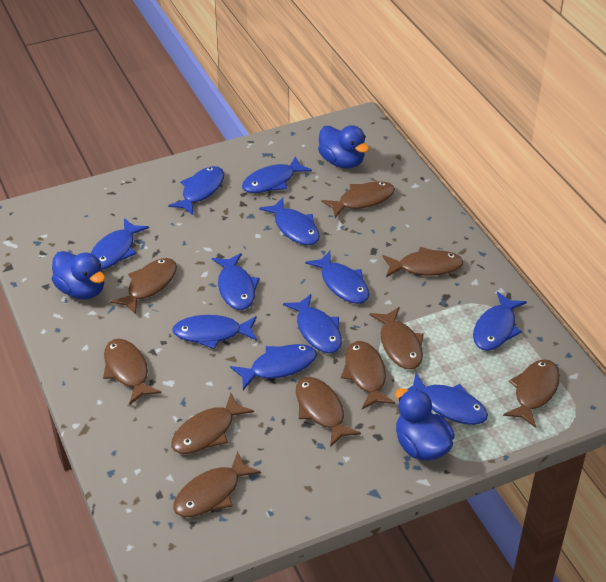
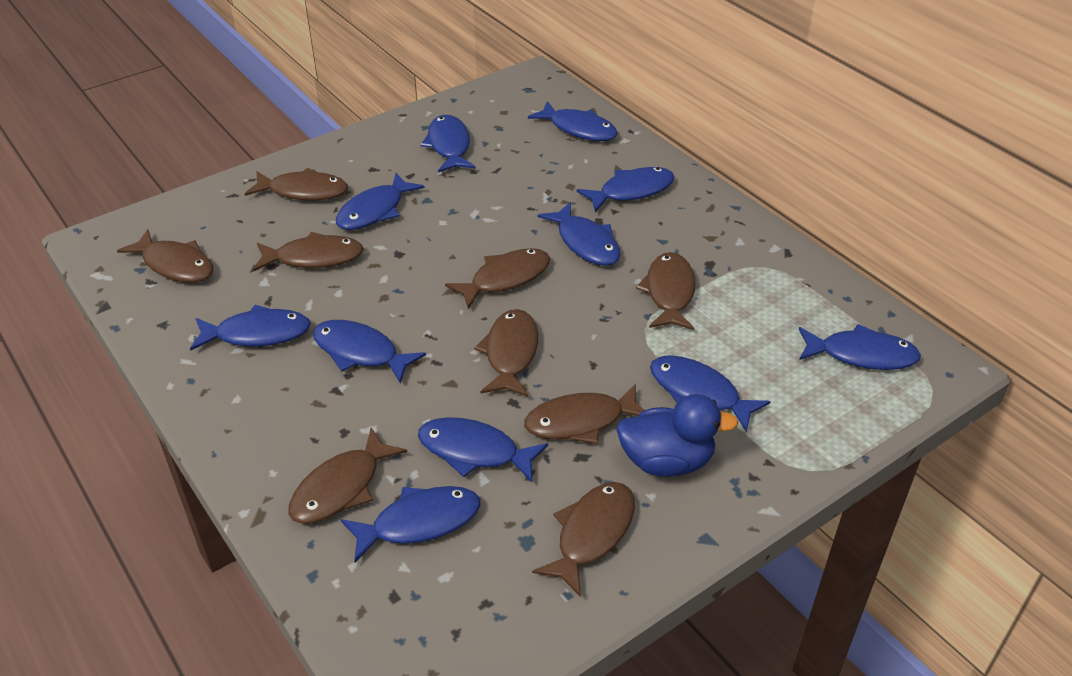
blue duck: [51,251,105,300] [318,125,369,169] [395,388,455,461] = 3 -> [616,394,738,477] = 1
brown fish: [103,339,161,405] [110,258,177,315] [171,393,254,454] [173,451,261,517] [296,377,361,447] [321,181,395,218] [341,341,395,409] [369,307,424,369] [382,247,464,277] [503,359,560,428] = 10 -> [117,229,213,283] [245,168,348,201] [253,232,364,271] [289,428,407,524] [445,248,550,309] [474,309,538,397] [524,384,644,444] [532,482,635,597] [636,252,696,330] = 9

